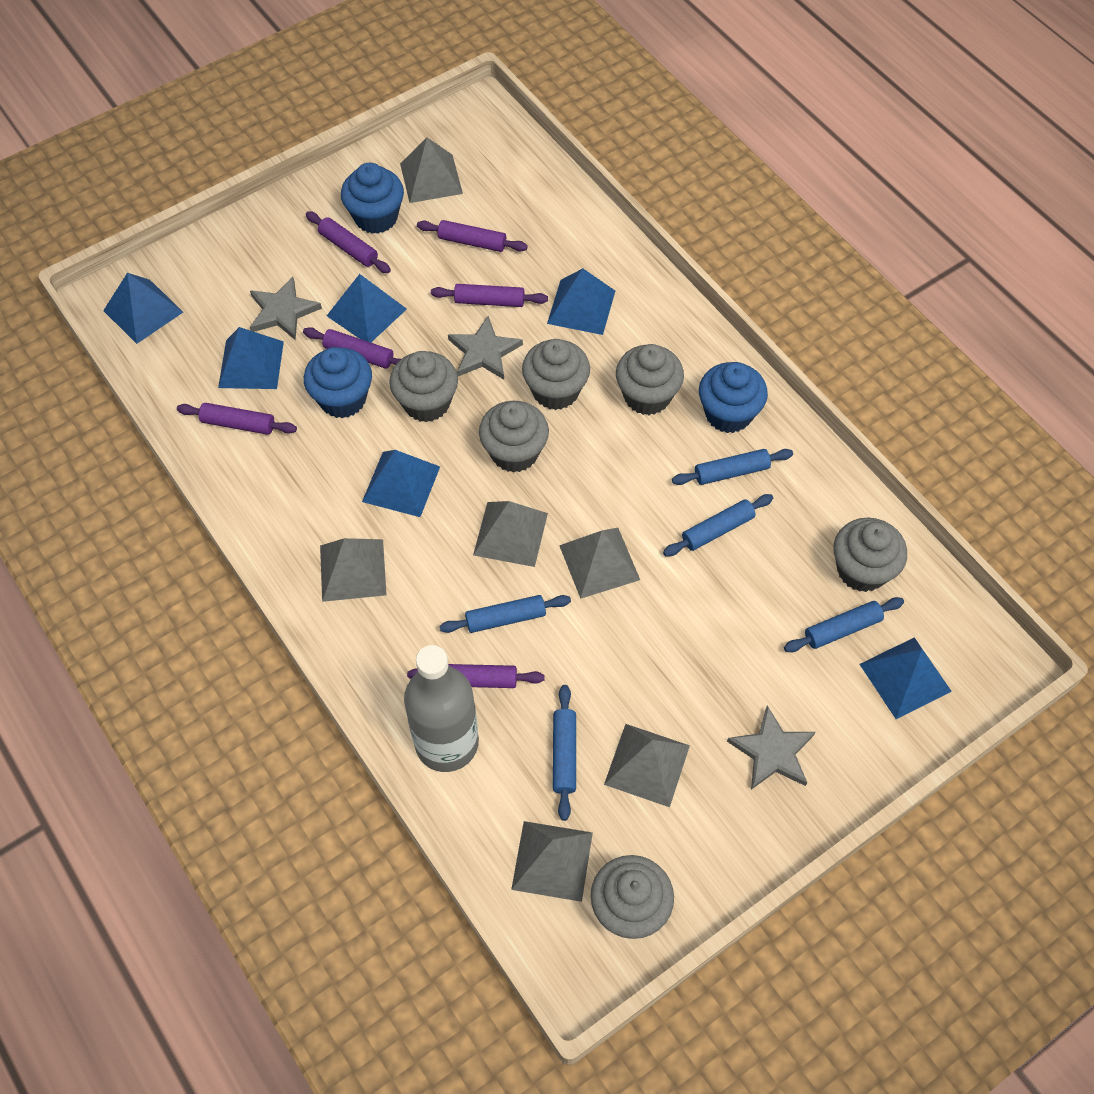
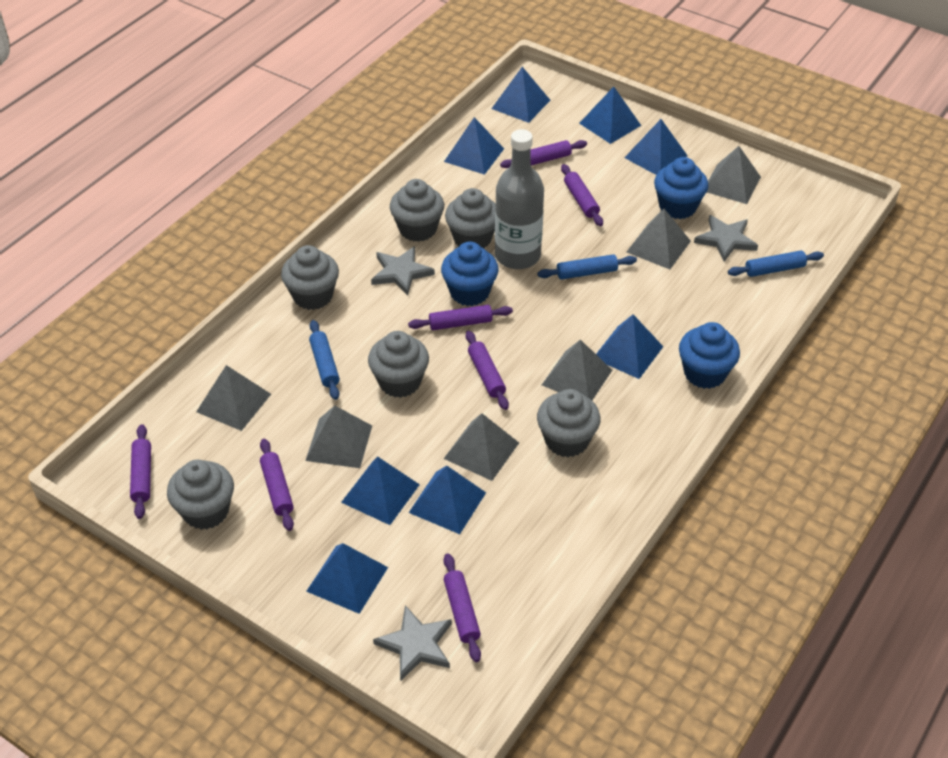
blue pyramid: [103,273,183,344] [218,327,284,389] [327,274,407,342] [362,450,440,517] [547,268,615,335] [860,637,952,719] = 6 -> [306,543,388,614] [341,456,420,525] [409,466,486,534] [444,117,504,175] [491,67,550,123] [579,87,641,144] [596,315,663,379] [624,119,688,175] = 8
blue rolling pin: [439,595,571,633] [553,685,576,821] [663,494,773,556] [672,449,793,485] [784,597,904,652] = 5 -> [309,320,340,400] [537,254,637,280] [728,251,824,277] = 3
purple rolling pin: [177,403,297,435] [303,327,401,369] [306,211,391,273] [407,664,545,688] [417,220,528,252] [431,284,548,307] = 6 -> [130,424,151,519] [260,439,294,531] [408,305,513,330] [444,553,481,662] [466,331,509,410] [500,140,587,168] [561,164,603,226] = 7

